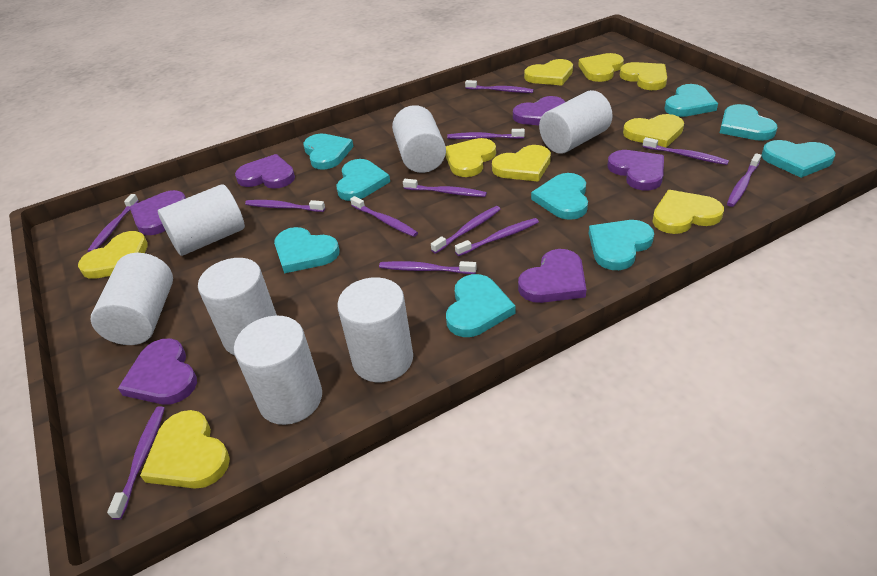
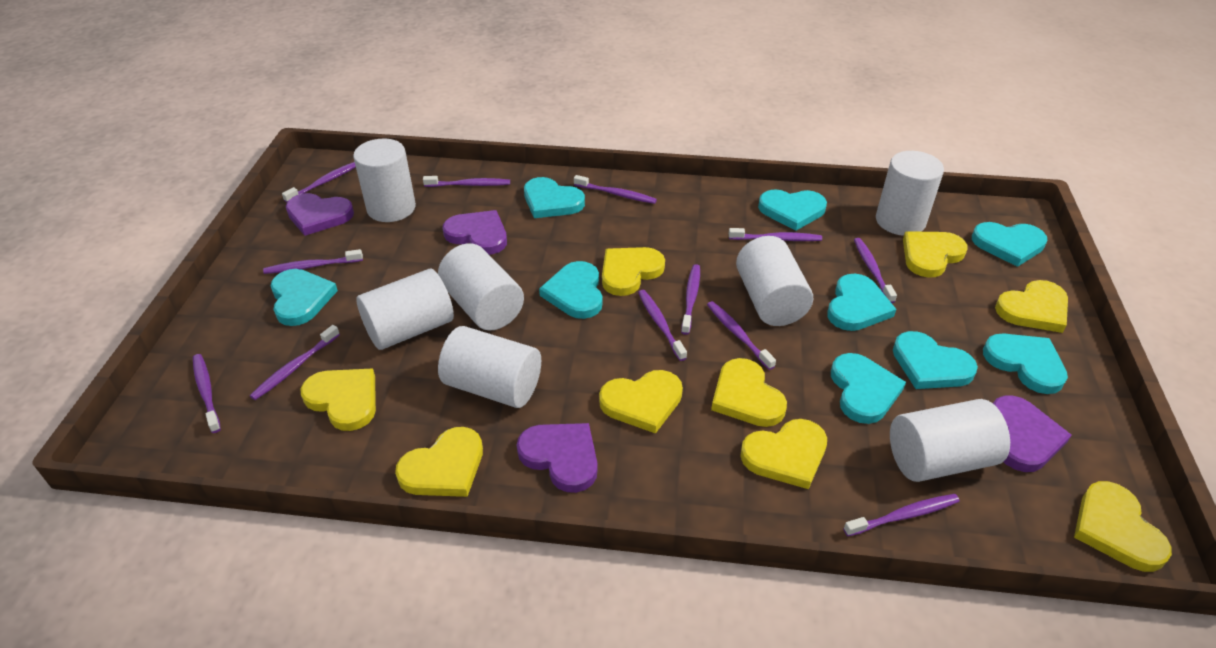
purple heart: [118,338,197,405] [130,190,186,235] [235,154,295,189] [513,96,565,125] [518,249,587,303] [608,150,664,190] = 6 -> [286,193,354,236] [442,210,507,255] [517,423,598,493] [993,395,1072,472] = 4

